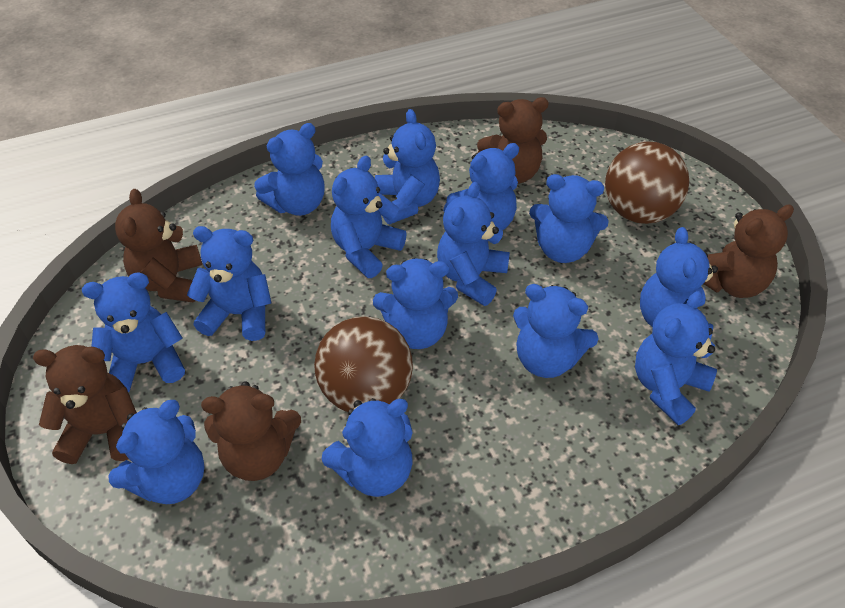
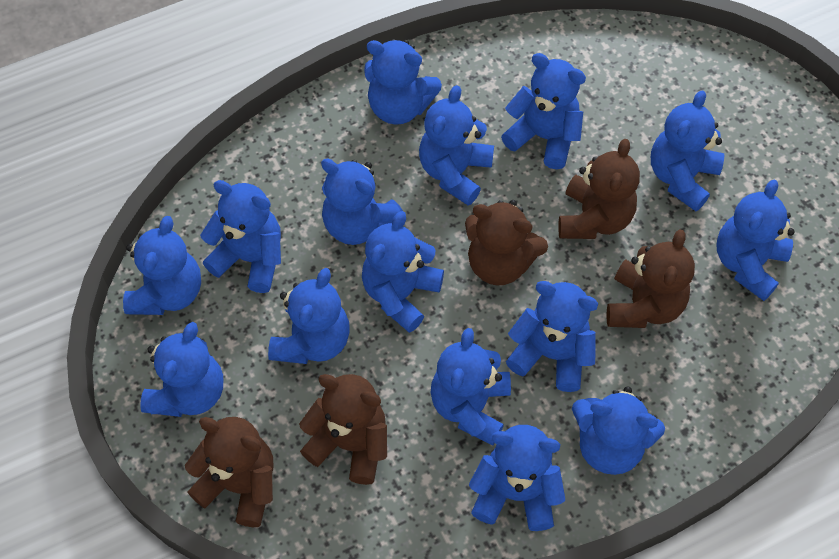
blue teddy bear: [82,272,185,392] [108,400,205,504] [187,226,272,341] [254,123,325,216] [322,398,413,497] [331,156,407,278] [373,258,458,349] [375,109,440,224] [437,182,510,306] [443,143,519,230] [513,284,599,378] [529,174,609,263] [635,291,717,425] [640,227,718,341] = 14 -> [123,216,201,315] [140,322,223,417] [200,180,281,293] [268,268,350,364] [321,159,403,245] [362,211,444,333] [364,39,442,125] [419,85,494,206] [431,328,511,445] [469,425,565,531] [501,53,586,169] [506,281,598,392] [572,386,665,475] [651,90,725,211] [716,180,795,301] = 15
brown ball: [314,316,413,412] [605,141,689,224] = 2 -> none = 0

